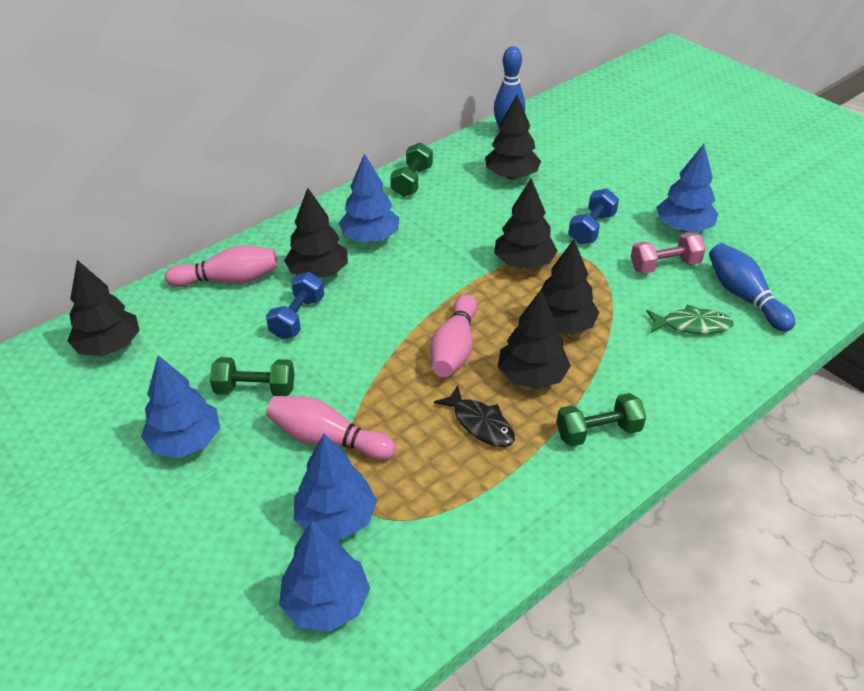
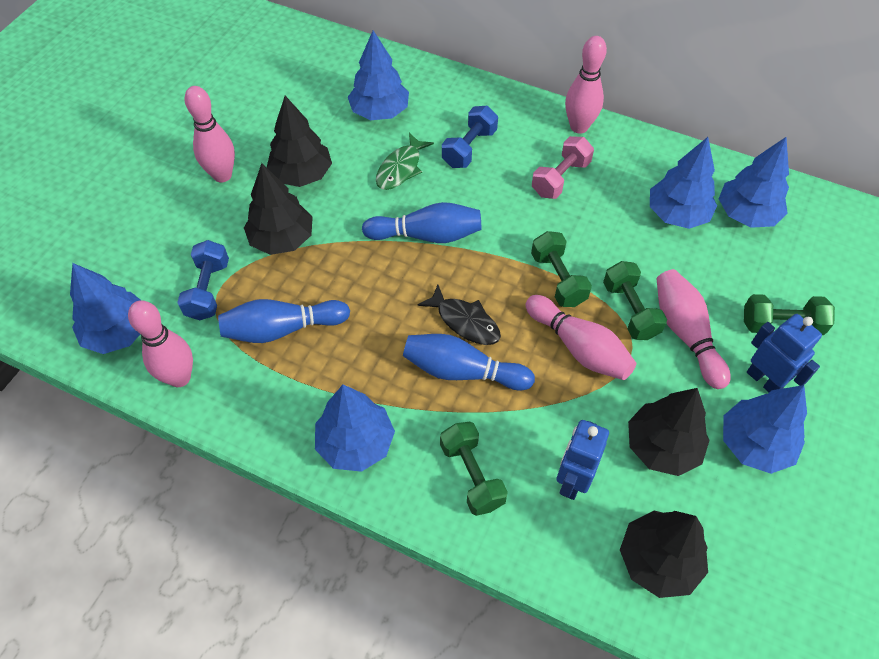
black tree: [67,260,140,356] [284,188,348,278] [485,95,541,180] [494,178,557,269] [498,290,571,389] [541,239,600,335] = 6 -> [244,163,313,255] [267,96,332,187] [620,511,708,598] [628,388,710,476] = 4
blue bowling pin: [494,46,525,131] [709,243,795,332] = 2 -> [218,299,350,343] [362,202,481,243] [403,334,535,390] = 3
blue robot: none = 0 -> [556,420,609,500] [747,314,822,392] = 2
blue tree: [141,355,220,458] [279,521,370,632] [294,434,377,540] [339,153,399,242] [657,144,718,232] = 5 -> [70,263,140,354] [315,384,395,472] [348,30,409,120] [650,137,717,229] [719,137,789,228] [723,385,807,474] = 6
green dumbbell: [210,357,295,396] [390,142,433,197] [557,393,646,447] = 3 -> [440,422,508,516] [531,231,592,307] [603,261,667,340] [744,294,835,335] = 4
pink bowling pin: [165,245,278,287] [266,396,396,460] [430,294,477,377] = 3 -> [128,300,193,387] [185,86,235,182] [526,295,636,380] [565,36,607,134] [657,269,731,389] = 5

